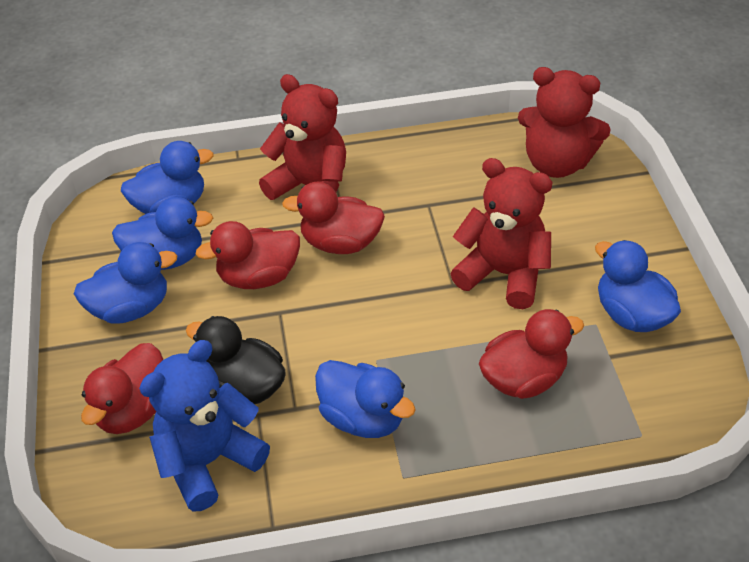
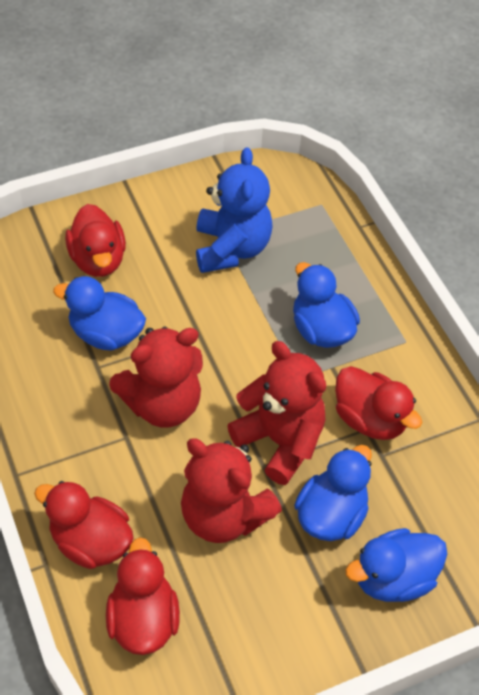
black duck: [186,316,286,404] = 1 -> none = 0
blue duck: [74,242,177,324] [112,197,213,270] [121,141,213,214] [315,360,416,438] [595,240,681,332] = 5 -> [53,276,146,350] [293,262,360,348] [294,445,372,541] [345,528,447,602] = 4

